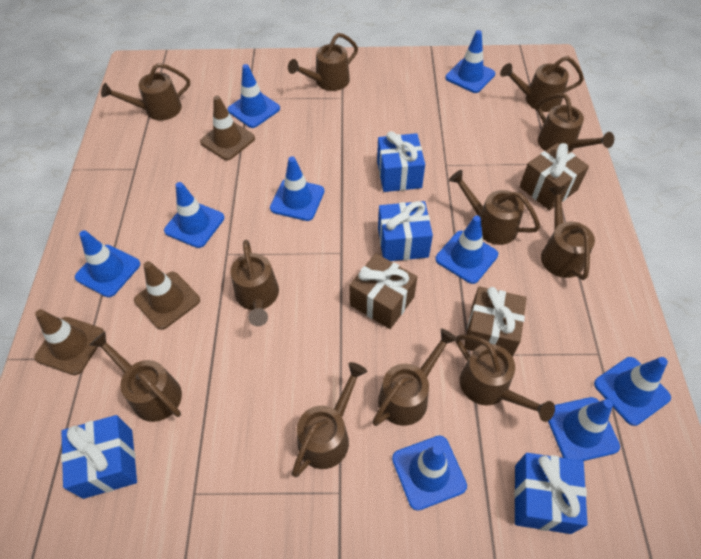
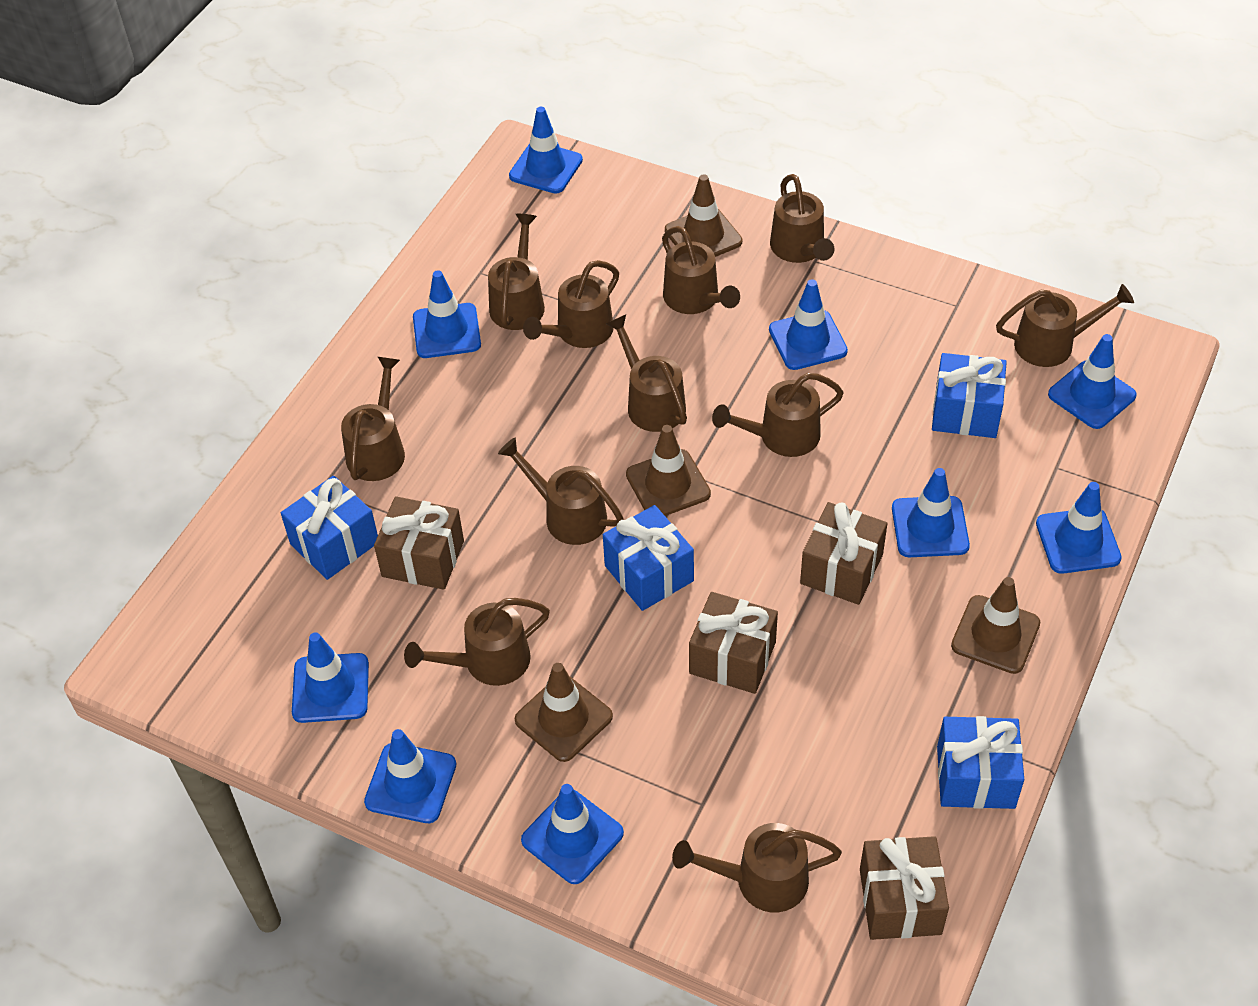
brown gift: [349,253,417,329] [464,286,526,357] [520,143,589,210] = 3 -> [374,496,464,590] [689,592,778,694] [800,502,887,605] [860,836,949,940] = 4
brown traffic cone: [34,309,105,375] [134,261,200,330] [200,96,255,160] = 3 -> [515,663,613,762] [626,425,711,516] [665,174,742,257] [951,577,1040,674] = 4

